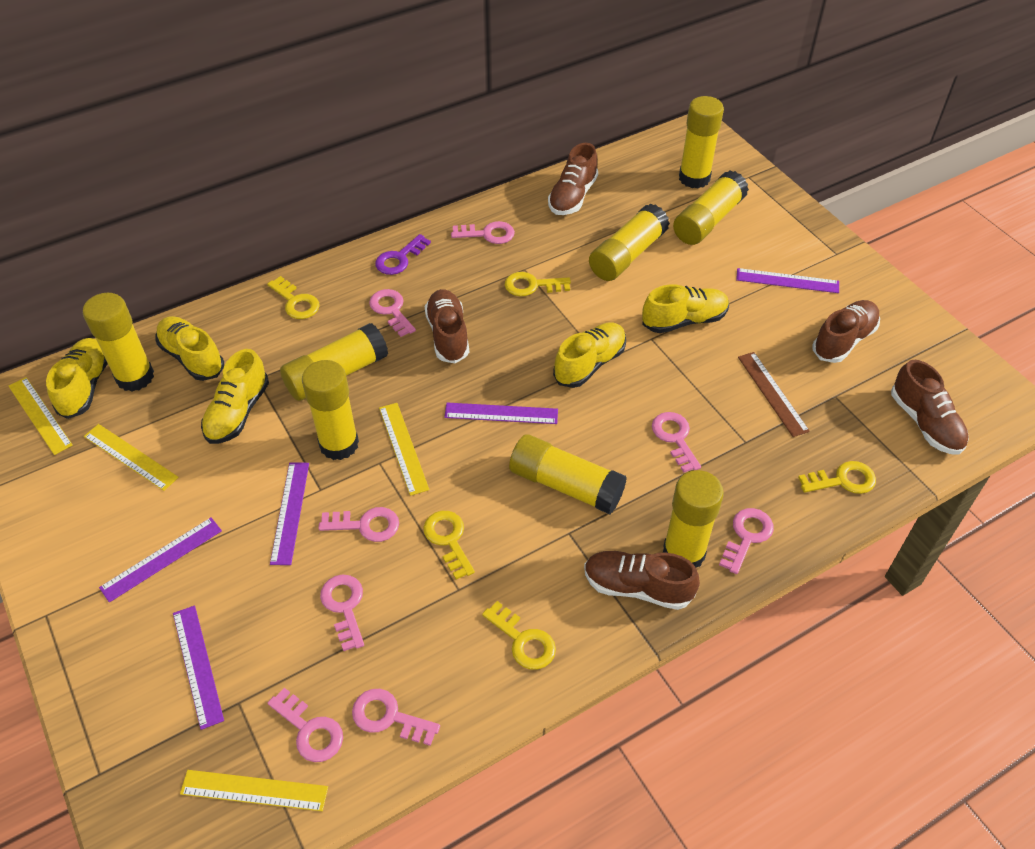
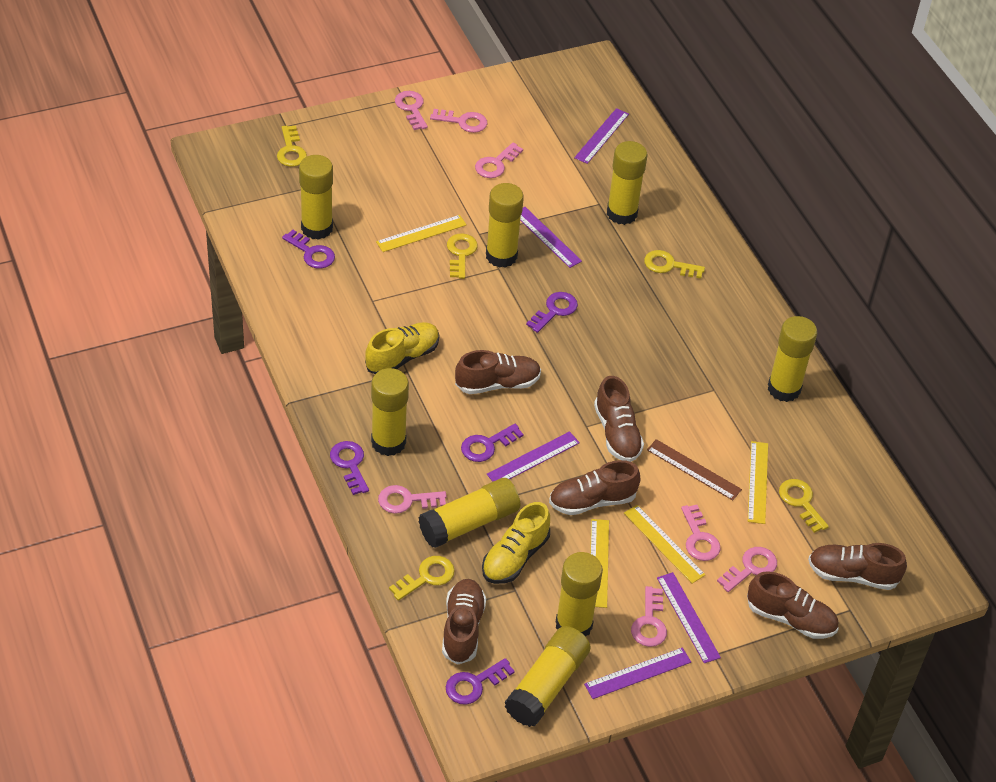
brown shoe: [424,289,469,363] [548,143,598,215] [584,551,700,610] [812,300,880,363] [891,360,969,455] = 5 -> [442,579,486,665] [455,350,541,394] [549,460,640,515] [594,376,644,462] [747,571,838,639] [808,543,907,590] = 6
pink key: [267,688,343,762] [318,507,399,542] [320,575,364,651] [352,689,440,746] [369,289,416,337] [451,221,515,244] [652,412,701,473] [719,508,774,574] = 8 -> [378,485,447,514] [395,91,428,130] [430,109,487,133] [475,143,523,178] [631,586,667,647] [681,505,720,561] [717,547,777,592] = 7
purple key: [375,234,431,275] = 1 -> [282,230,335,268] [330,441,369,495] [446,658,515,705] [461,424,524,462] [526,292,578,333] = 5
yellow shoe: [46,338,108,419] [155,316,224,381] [201,349,269,444] [553,323,626,388] [642,285,729,333] = 5 -> [365,322,439,374] [482,502,550,584] = 2

